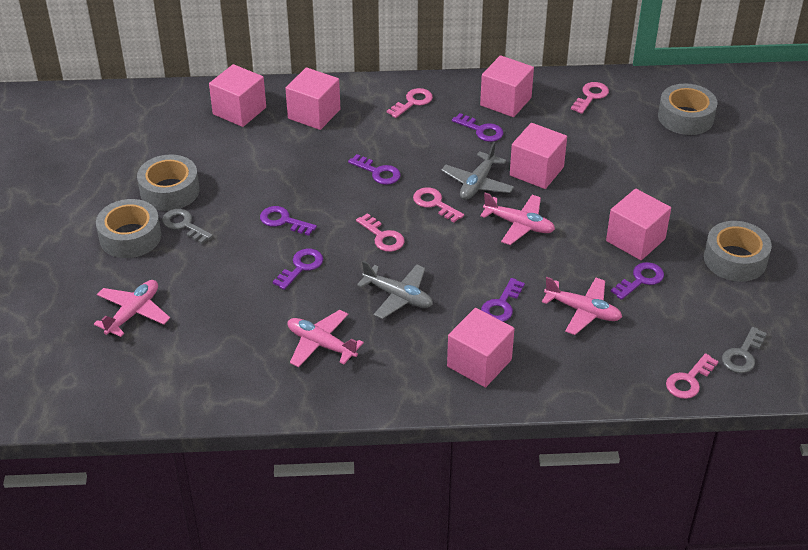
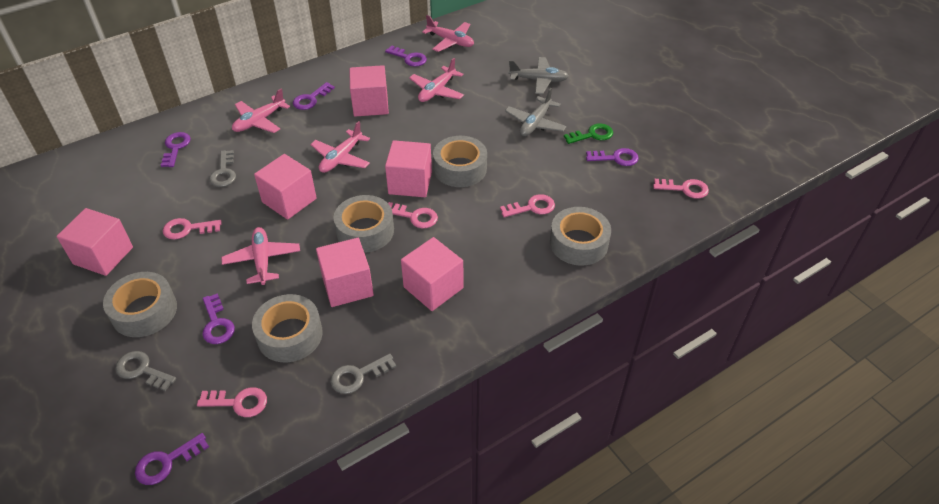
green key: none = 0 -> [564,123,613,144] = 1
grey key: [162,209,213,244] [722,327,767,373] = 2 -> [115,351,176,391] [209,150,236,187] [330,354,396,394] = 3
grey tape: [96,199,161,258] [137,154,200,211] [658,83,718,135] [704,221,772,282] = 4 -> [103,272,177,337] [252,294,323,362] [334,195,394,253] [433,136,487,187] [550,207,611,266] = 5
pink plane: [94,280,170,337] [288,310,364,367] [480,193,555,245] [542,277,622,335] = 4 -> [221,227,300,285] [232,89,290,133] [310,121,370,173] [409,58,464,102] [422,15,474,52] = 5

